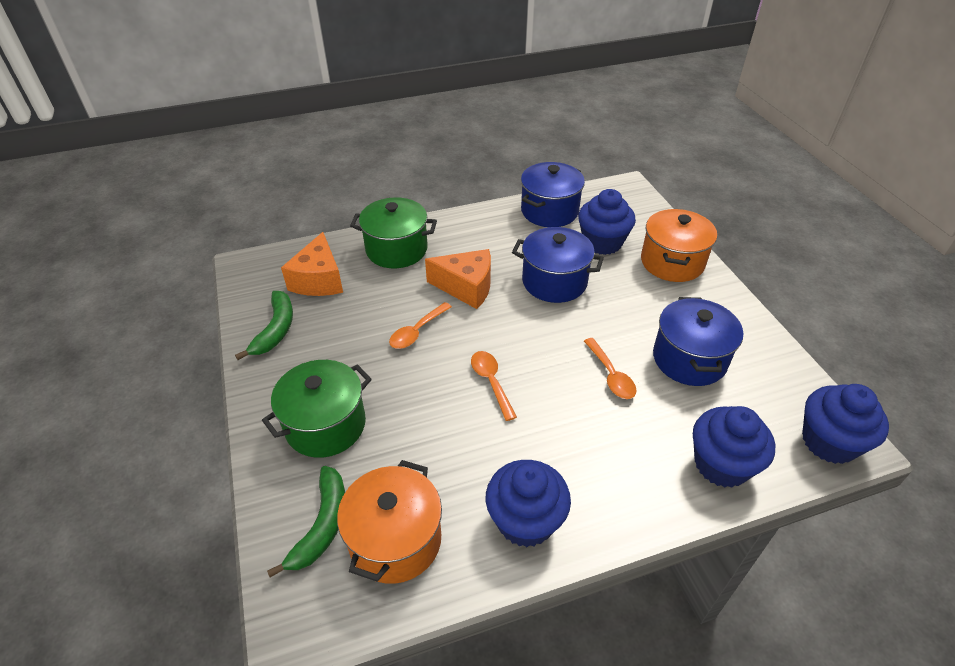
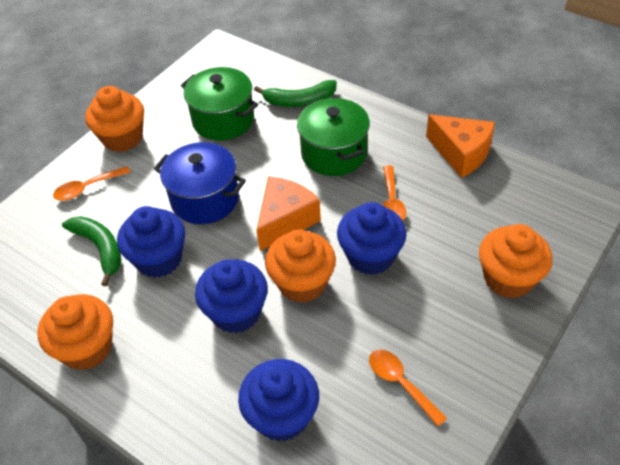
blue pot: [512,227,604,303] [521,162,585,227] [653,297,743,386] = 3 -> [154,142,246,224] = 1
orange cupcake: none = 0 -> [37,294,113,370] [85,86,144,152] [265,229,336,303] [479,224,552,299] = 4
orange pot: [337,460,442,584] [641,209,717,282] = 2 -> none = 0

